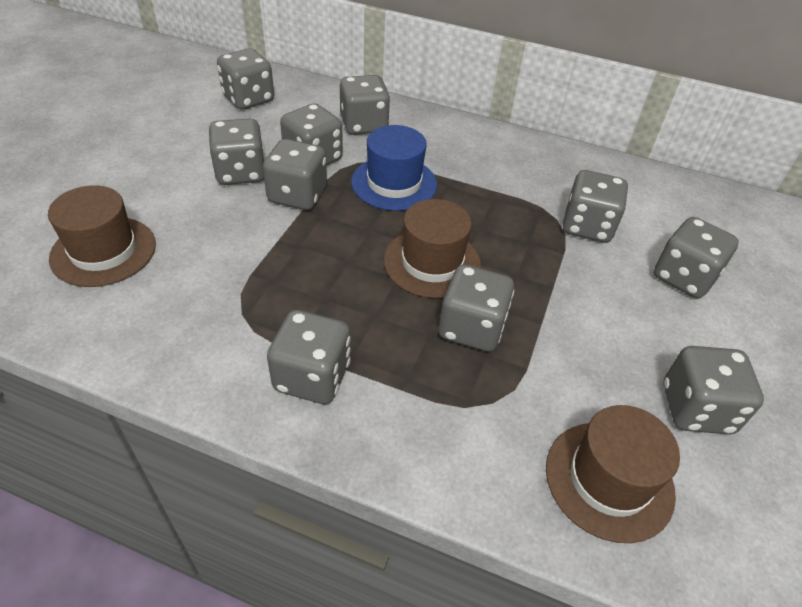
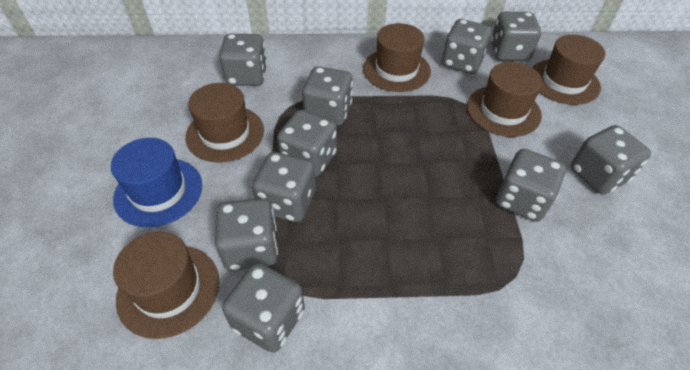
brown hat: [48,186,156,287] [384,199,481,298] [546,405,680,543] = 3 -> [113,232,219,339] [185,83,264,163] [363,23,431,92] [467,62,543,137] [532,35,605,105] = 5

